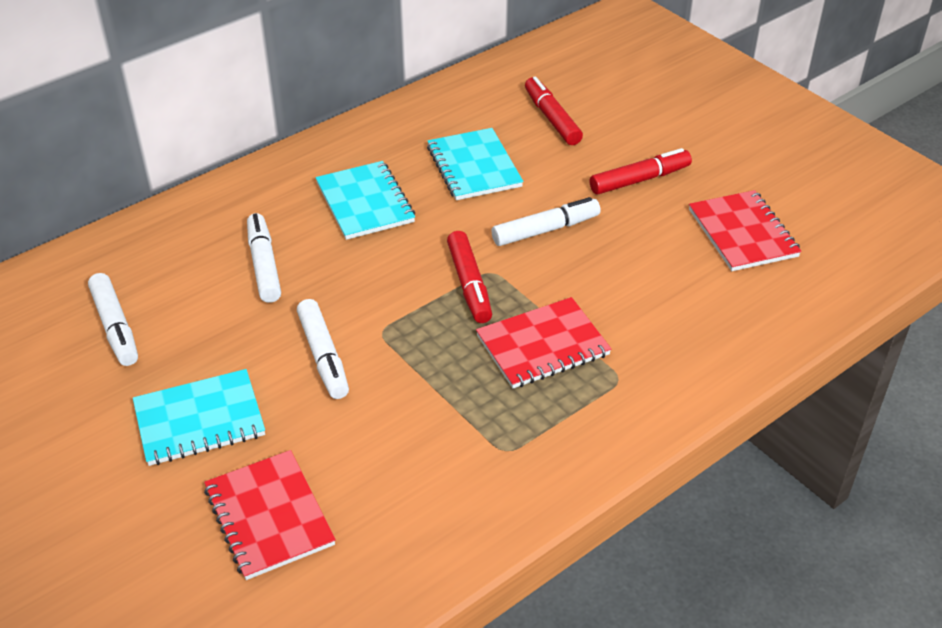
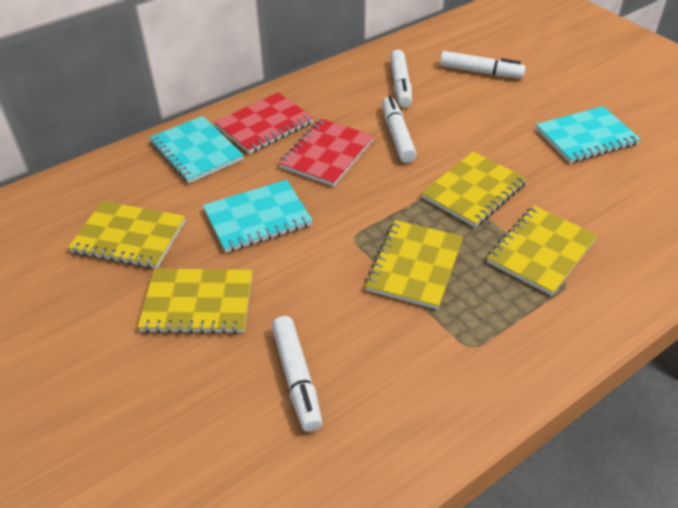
red marker: [447,231,492,323] [525,76,583,145] [590,148,692,194] = 3 -> none = 0
red notebook: [204,450,336,580] [476,297,611,388] [689,190,802,271] = 3 -> [214,93,314,154] [279,119,374,187] = 2
yellow notebook: none = 0 -> [68,201,186,269] [138,269,253,334] [365,220,463,310] [421,151,527,227] [487,206,598,296] = 5

